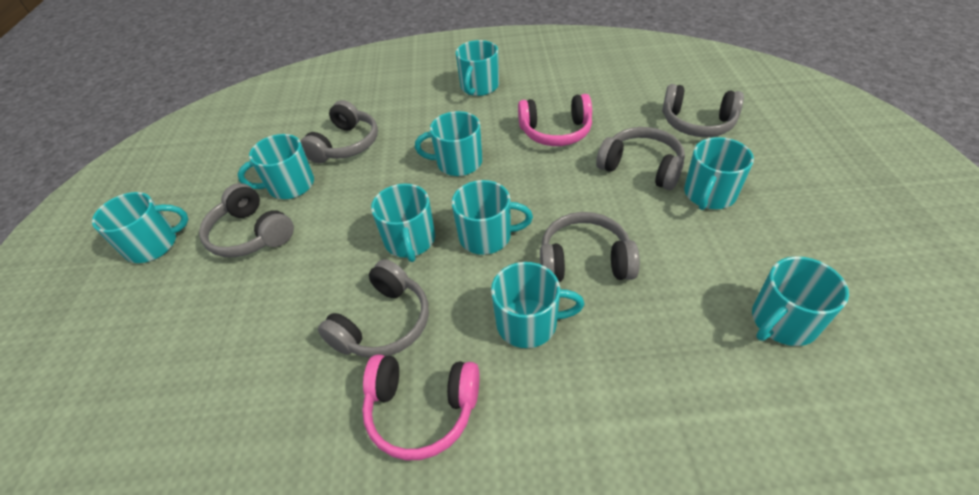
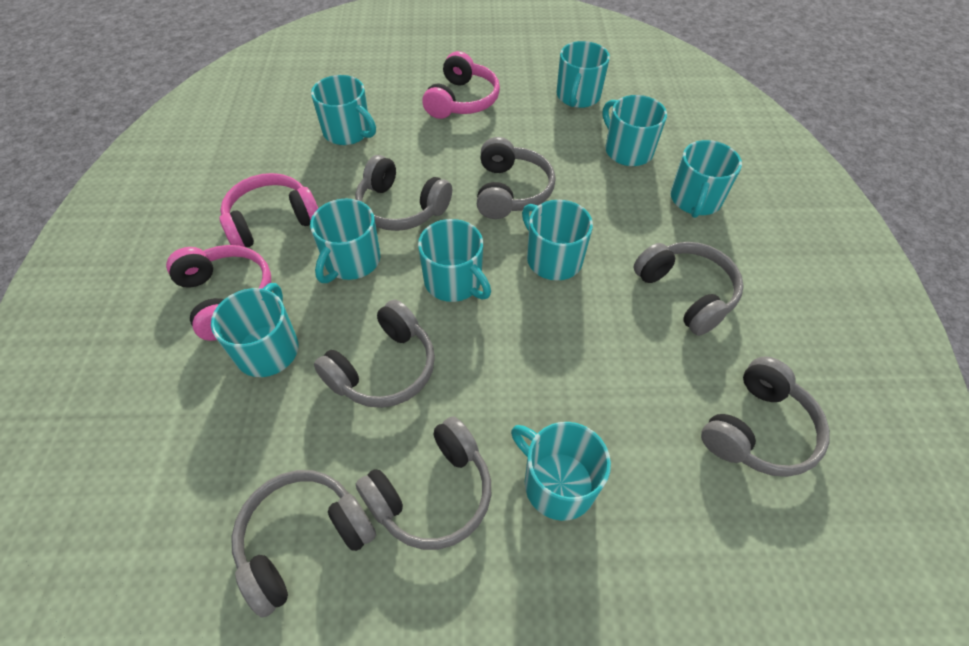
grey headphones: [199,183,294,257] [300,100,378,164] [318,259,429,358] [540,212,640,282] [596,127,685,190] [662,84,744,137] = 6 -> [231,470,376,618] [314,300,435,408] [355,155,452,231] [356,416,491,550] [477,137,556,219] [633,242,744,336] [701,356,830,477] = 7
pink headphones: [362,354,480,461] [518,94,592,146] = 2 -> [166,245,271,341] [220,173,318,247] [422,51,500,119] = 3

